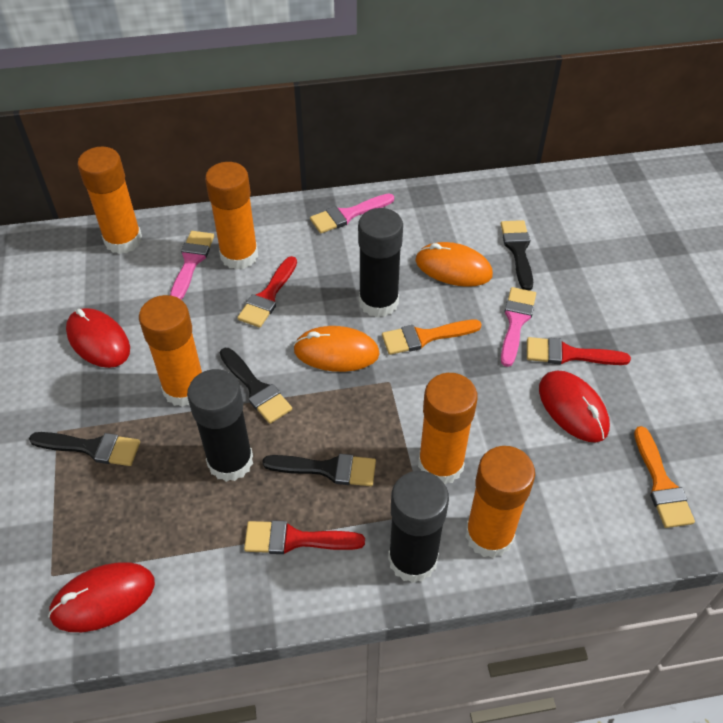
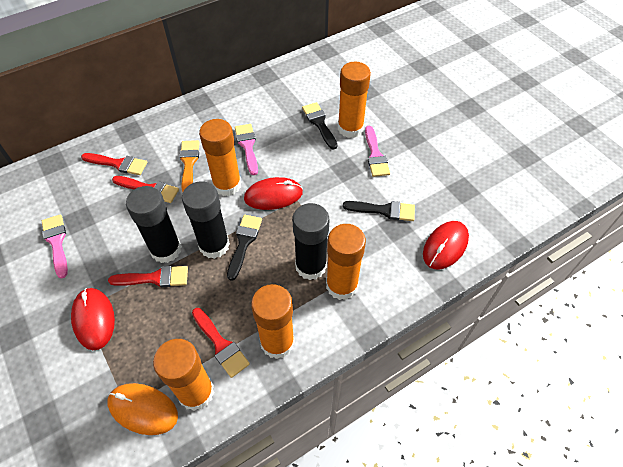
black brush: [29,432,140,466] [220,348,292,424] [262,454,376,486] [501,220,533,291] = 4 -> [227,215,262,281] [302,102,337,150] [343,201,415,221] = 3
orange brush: [382,320,482,355] [634,426,695,528] = 2 -> [179,140,200,192] = 1
orange mouse: [293,326,380,372] [416,242,493,287] = 2 -> [107,383,178,435] = 1
red brush: [237,256,297,328] [244,520,365,554] [527,337,631,365] = 3 -> [81,153,147,175] [108,266,188,287] [112,176,179,203] [192,308,250,378] = 4

